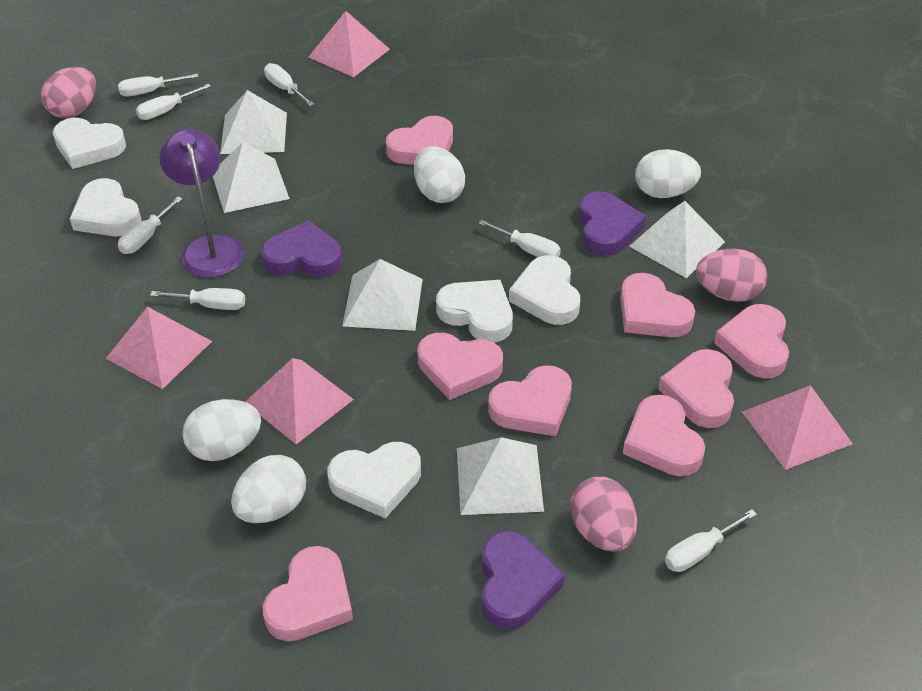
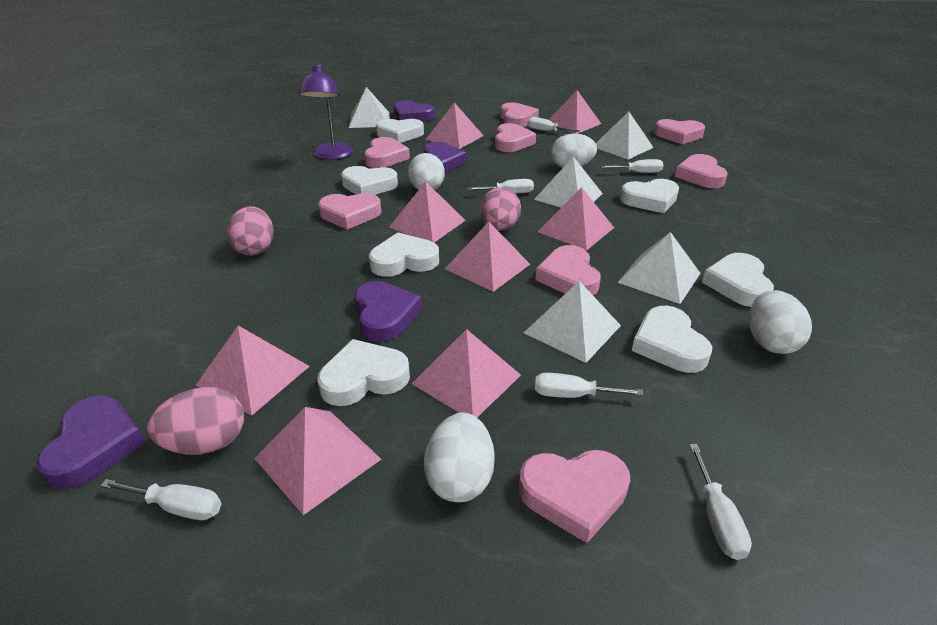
pink pyramid: [106,307,212,389] [245,358,354,444] [309,11,390,77] [742,385,853,470] = 4 -> [195,326,310,416] [254,407,381,515] [389,182,466,243] [412,329,521,417] [425,103,484,149] [445,222,530,292] [538,187,614,250] [549,90,601,134] = 8
purple heart: [261,220,342,278] [481,531,565,629] [579,191,646,256] = 3 -> [36,395,146,489] [354,281,422,342] [394,100,434,122] [424,142,466,172] = 4
white heart: [53,118,126,169] [70,178,142,236] [327,442,421,518] [436,280,513,343] [509,255,580,325] = 5 -> [317,339,410,406] [341,166,398,195] [369,233,439,277] [376,119,424,143] [620,179,679,213] [632,306,712,373] [702,253,774,307] = 7
white screwdriver: [118,74,199,96] [118,196,183,254] [136,84,211,120] [150,288,245,310] [264,63,315,106] [478,220,561,257] [665,509,757,572] = 7 -> [100,479,222,520] [468,179,534,193] [527,117,580,132] [535,373,644,398] [600,159,664,173] [689,444,752,560] = 6

